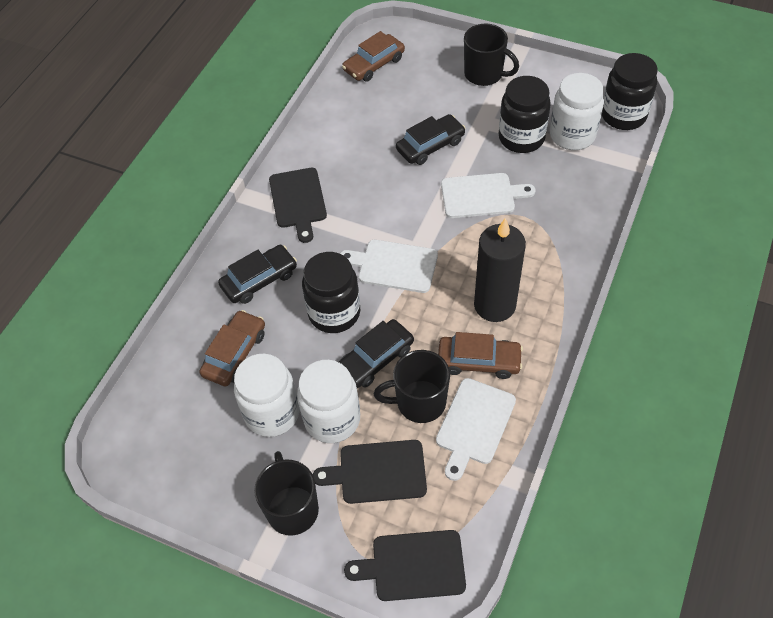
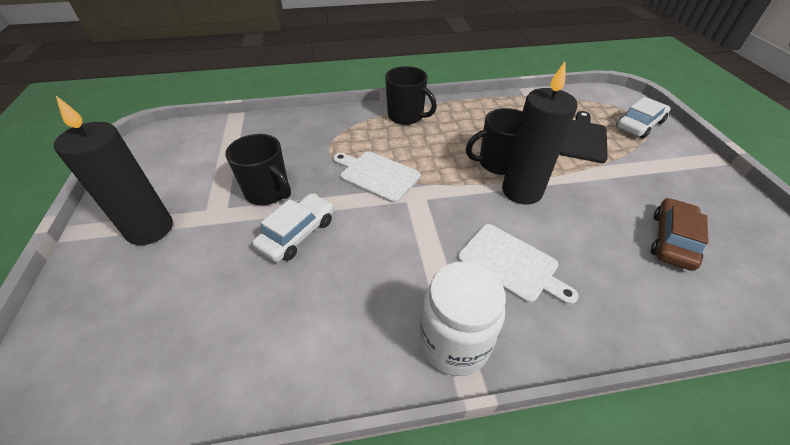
black candle: [474,218,526,322] = 1 -> [54,96,173,245] [502,61,578,204] = 2
black car: [218,245,297,304] [339,319,414,388] [396,114,465,165] = 3 -> none = 0
black cutting board: [269,168,327,243] [313,440,427,504] [344,530,466,601] = 3 -> [559,111,608,163] = 1
black jar: [302,252,360,333] [499,76,551,153] [602,53,658,130] = 3 -> none = 0
brown car: [200,310,265,386] [342,31,405,82] [438,332,523,379] = 3 -> [651,198,709,271] = 1
white car: none = 0 -> [252,193,334,262] [616,97,671,139] = 2
white cutting board: [340,240,438,293] [436,378,516,481] [441,173,535,218] = 3 -> [333,151,421,203] [458,224,579,305] = 2
white jar: [234,354,300,437] [297,360,360,443] [550,73,604,150] = 3 -> [420,261,506,376] = 1

